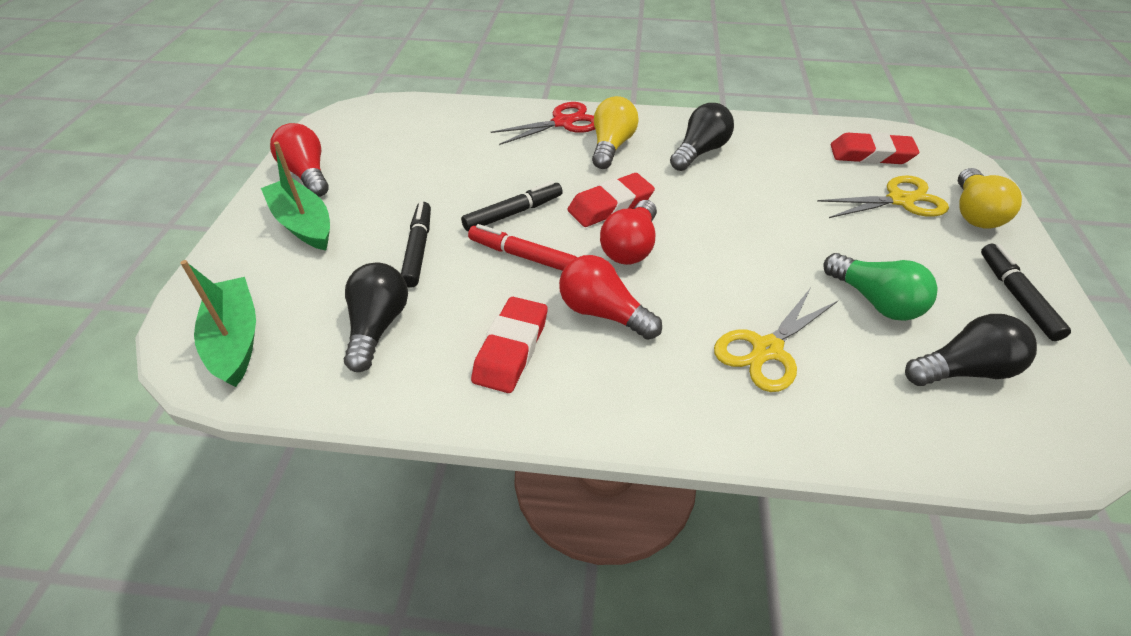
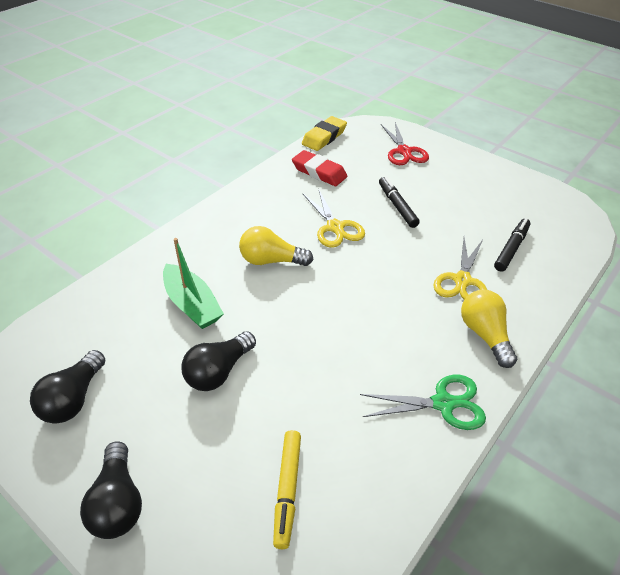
black marker: [401,202,431,288] [461,181,563,231] [981,244,1071,341] = 3 -> [379,177,420,228] [494,218,531,271] = 2
green boat: [180,260,256,387] [261,142,330,250] = 2 -> [163,238,224,329] = 1
green light bulb: [823,253,938,321] = 1 -> none = 0
green scissors: none = 0 -> [360,375,486,430] = 1
red eraser: [471,297,547,393] [568,173,655,227] [831,132,919,164] = 3 -> [292,150,347,186] = 1
red light bulb: [270,123,328,197] [559,255,662,340] [600,200,657,265] = 3 -> none = 0
red marker: [468,224,577,271] = 1 -> none = 0
yellow eraser: none = 0 -> [302,116,347,151] = 1
yellow marker: none = 0 -> [273,430,301,549] = 1

